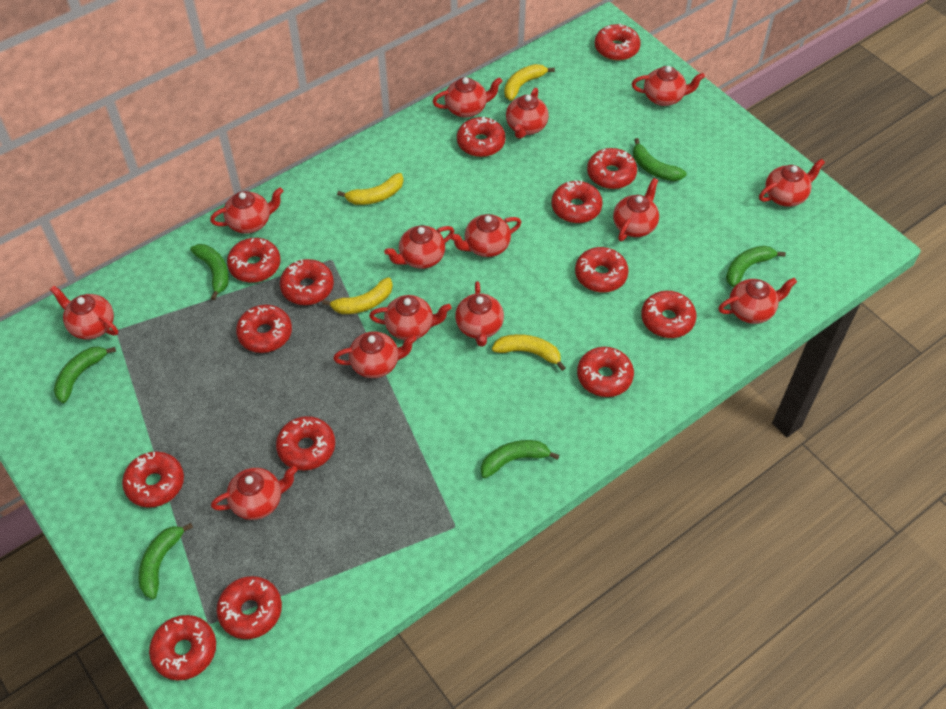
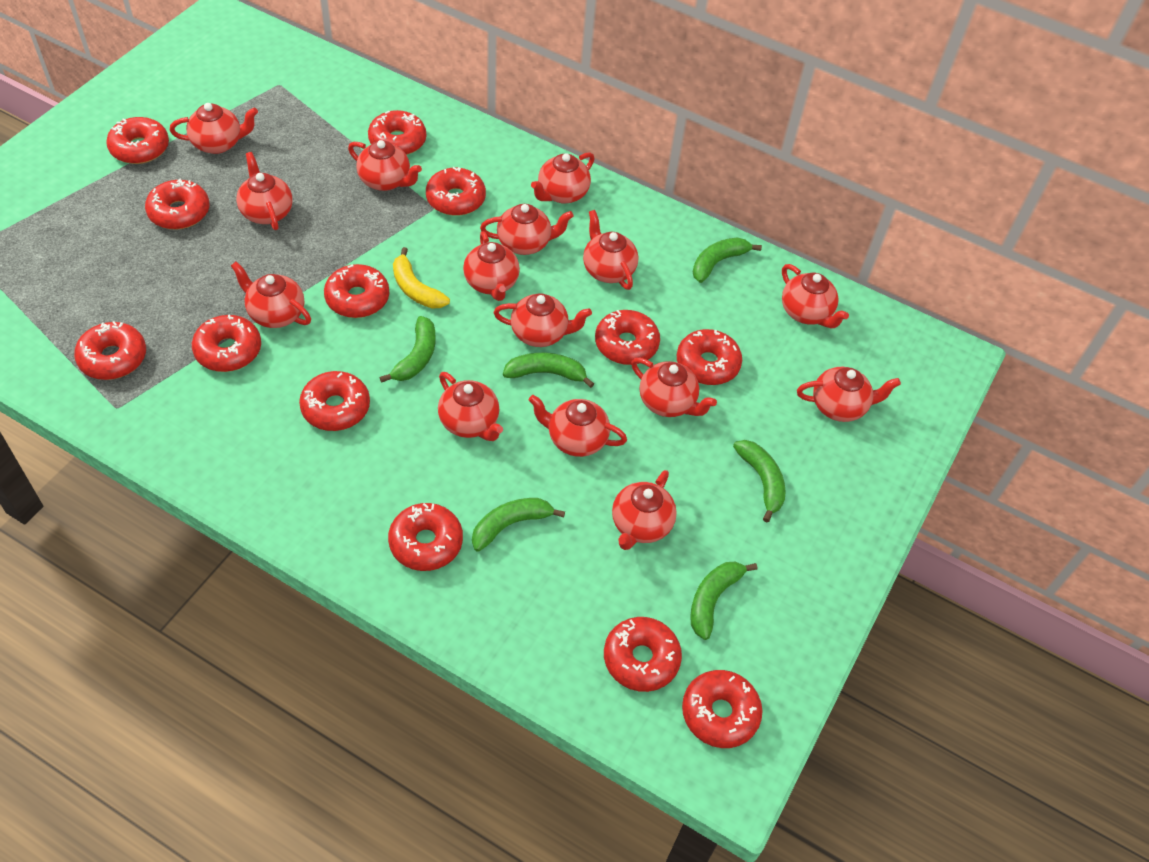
red donut: [122,451,184,508] [149,615,216,681] [217,576,282,639] [227,238,281,283] [236,305,292,353] [276,416,335,471] [280,259,334,305] [457,116,506,157] [551,180,603,223] [575,247,629,292] [577,347,634,397] [587,148,637,189] [595,24,641,61] [641,291,697,338] = 14 -> [74,321,146,380] [106,117,169,164] [145,179,210,229] [192,314,261,372] [299,371,370,431] [324,264,389,318] [368,110,426,155] [388,503,463,571] [426,167,486,216] [595,310,660,365] [604,617,682,692] [677,329,742,385] [682,670,763,748] = 13
red teapot: [50,286,118,339] [210,187,283,234] [211,466,297,520] [333,331,417,378] [369,295,451,340] [384,225,454,269] [432,77,502,118] [450,214,521,257] [455,281,504,347] [506,88,549,139] [613,178,659,241] [632,66,705,106] [718,278,797,324] [759,159,825,207] = 14 -> [170,103,258,154] [231,261,311,328] [236,152,293,230] [348,140,422,191] [438,372,503,441] [463,231,520,301] [480,204,573,255] [494,294,592,347] [529,395,627,457] [531,152,594,204] [583,210,638,290] [612,470,677,550] [631,358,717,417] [782,264,849,328] [797,367,901,422] = 15
yellow banana: [322,277,393,314] [337,173,404,205] [492,334,565,371] [504,64,555,101] = 4 -> [393,247,450,309] = 1

